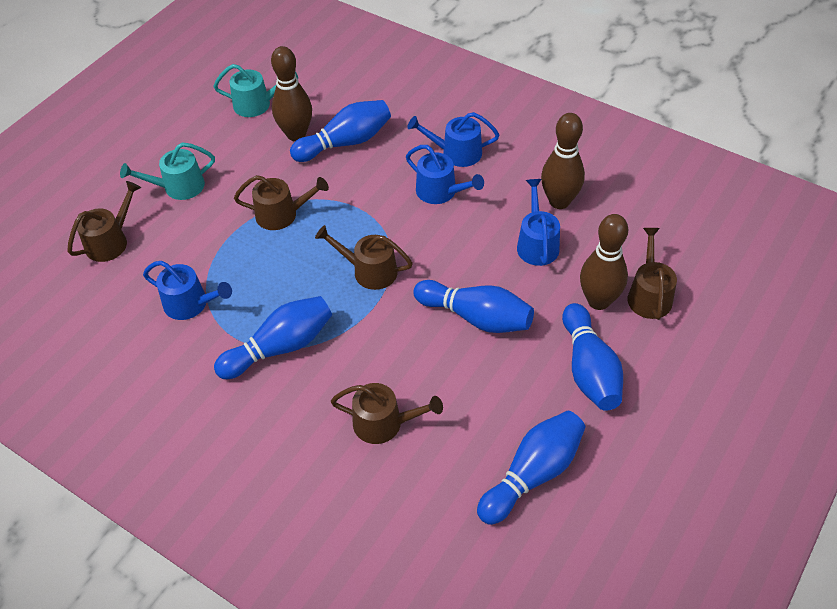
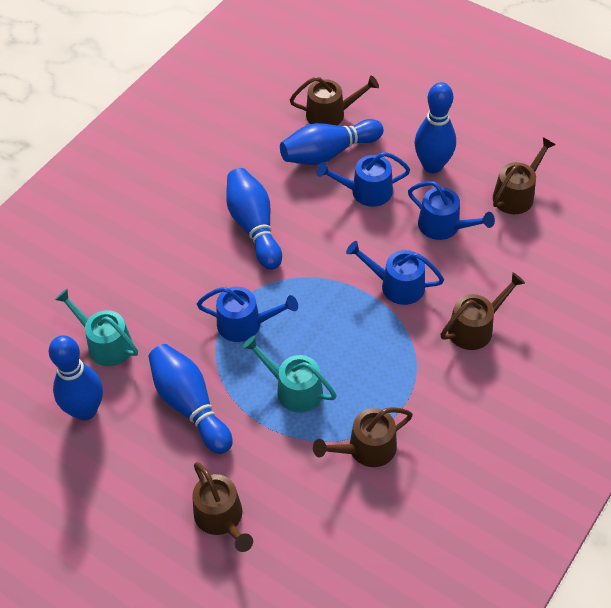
brown bowling pin: [271,46,312,141] [541,113,585,209] [580,214,628,310] = 3 -> none = 0

